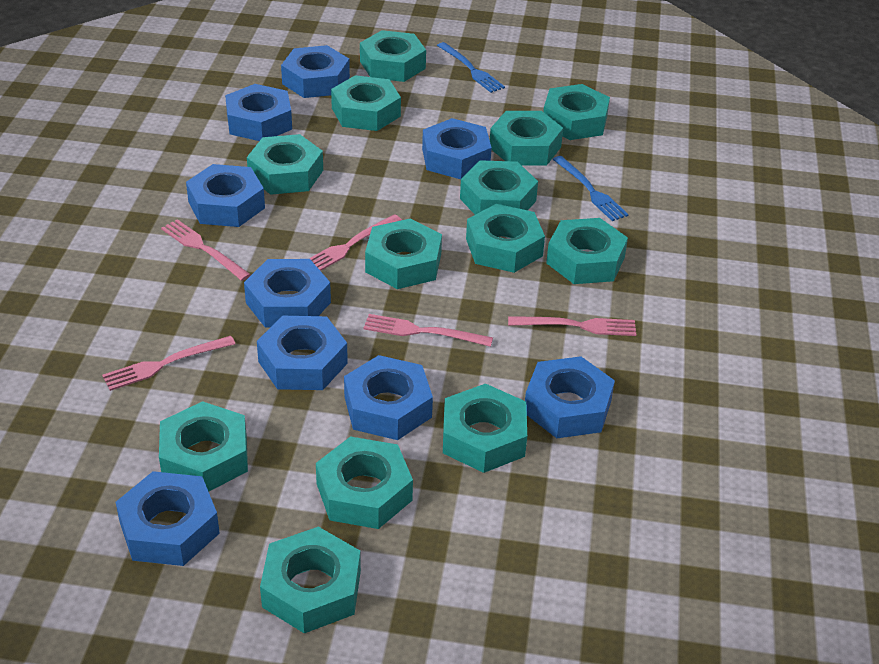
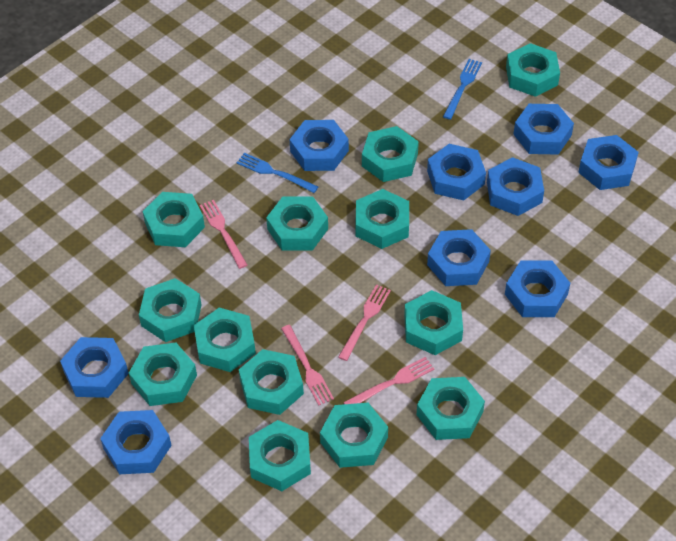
pink fork: [102,336,235,391] [161,219,251,281] [309,214,402,271] [363,314,493,347] [508,316,636,336] = 5 -> [200,200,247,269] [281,325,334,405] [338,284,391,361] [343,357,434,404] = 4

